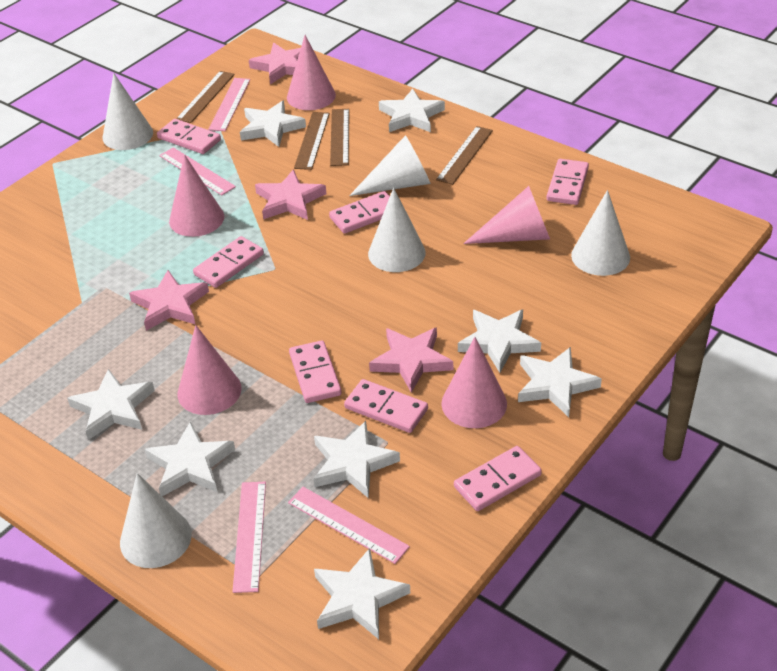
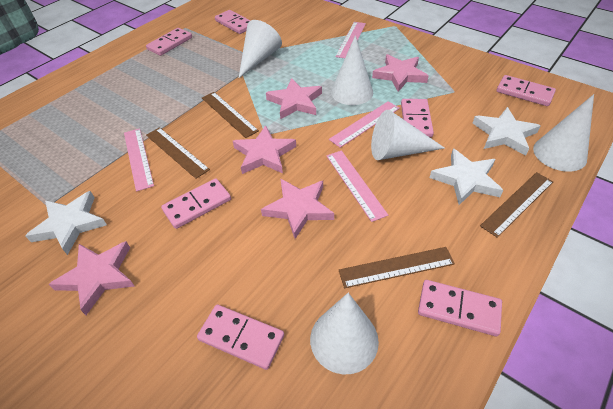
pink cone: [169,155,224,237] [178,325,242,415] [287,35,336,110] [441,337,507,428] [463,186,550,244] = 5 -> none = 0
pink star: [129,270,209,331] [249,43,301,84] [255,169,326,220] [369,327,453,393] = 4 -> [49,241,134,315] [233,126,296,174] [261,178,334,239] [266,78,322,119] [372,54,429,92] = 5
white star: [67,369,155,440] [145,421,235,496] [240,101,306,147] [313,421,400,498] [314,548,410,639] [379,88,445,132] [458,310,541,373] [518,347,602,417] = 8 -> [25,191,107,255] [429,148,503,205] [473,107,541,156] = 3

